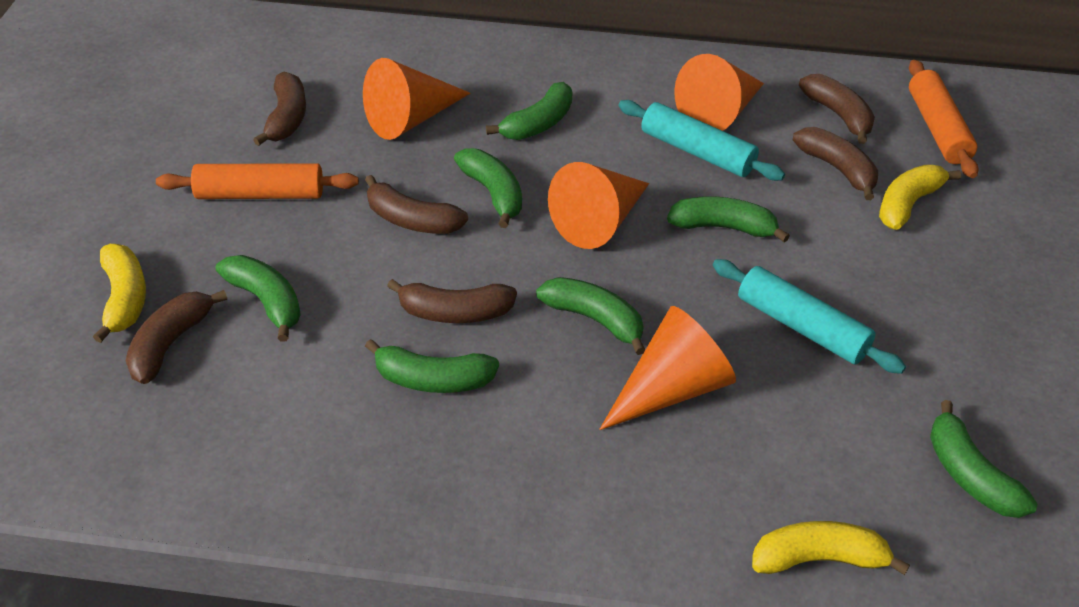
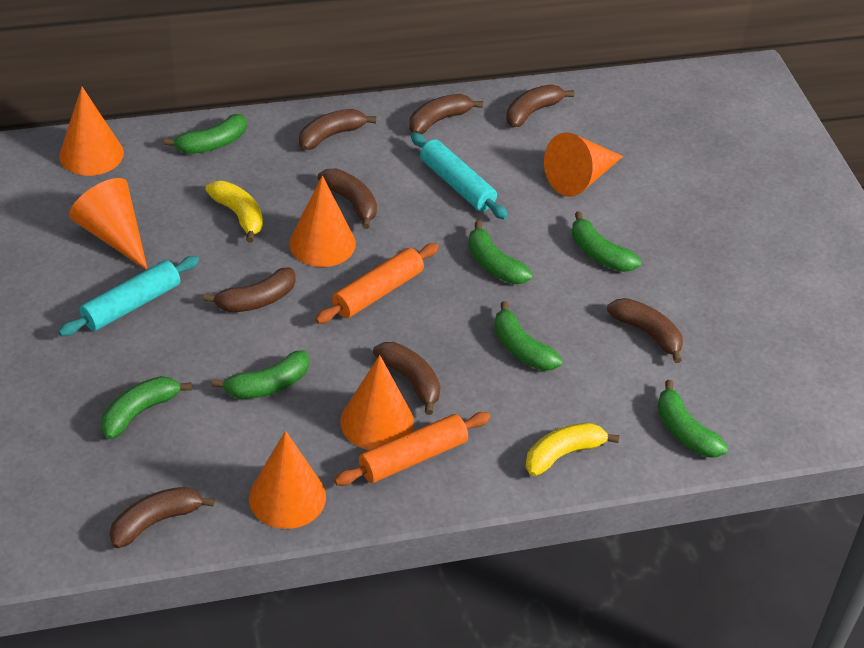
brown banana: [126,290,227,384] [253,72,306,146] [365,175,468,234] [387,279,517,323] [793,127,878,200] [799,74,875,144] = 6 -> [110,487,215,548] [203,268,296,312] [299,109,376,150] [318,169,377,229] [373,342,440,415] [409,94,483,134] [506,85,574,127] [607,298,683,363] = 8
orange cone: [363,58,471,140] [548,162,649,249] [599,306,736,430] [674,54,764,131] = 4 -> [59,86,124,176] [69,178,148,270] [249,431,326,529] [289,176,356,267] [340,355,414,450] [544,132,623,197] = 6
yellow banana: [93,244,146,343] [752,521,910,575] [879,165,961,230] = 3 -> [205,181,263,243] [525,423,619,476] = 2

